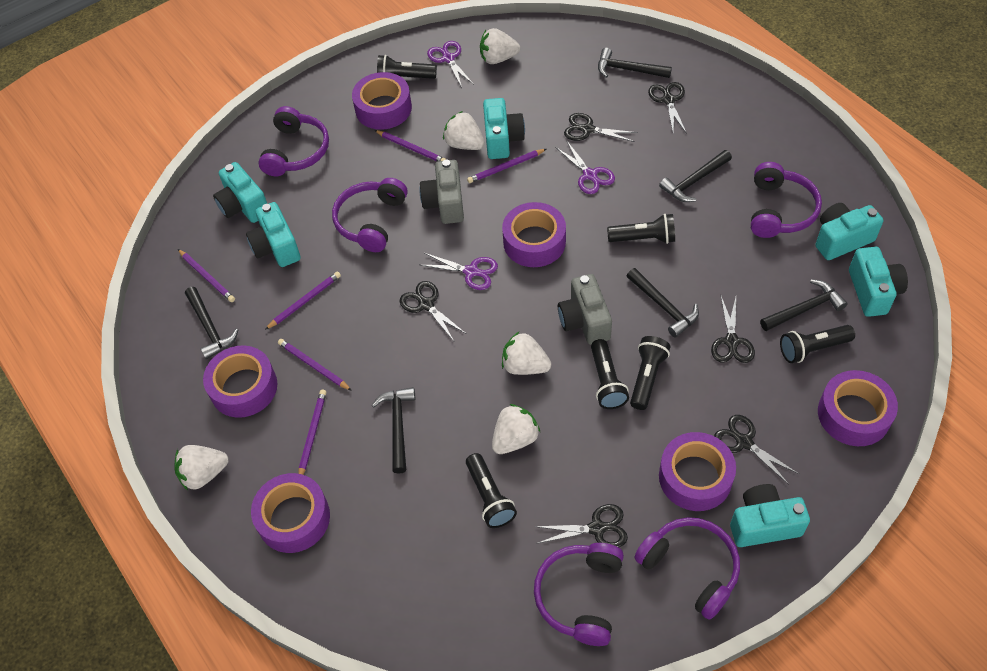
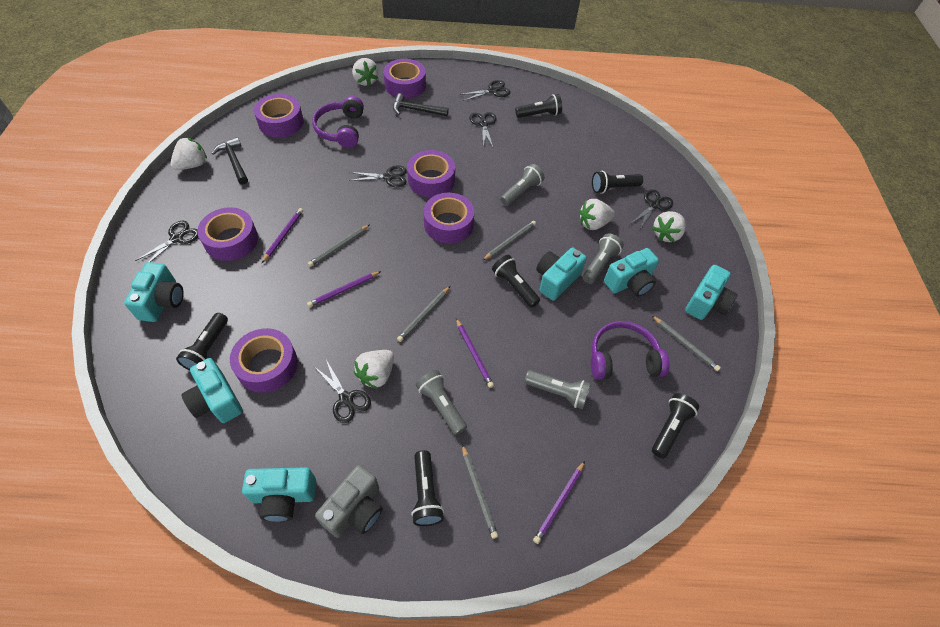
black hammer: [185,287,238,359] [372,387,415,474] [598,48,672,78] [627,268,699,338] [659,150,732,202] [760,279,848,331] = 6 -> [212,137,248,185] [393,93,449,116] = 2
grey camera: [419,160,464,224] [558,274,612,345] = 2 -> [315,465,383,538] = 1
grey flashlight: none = 0 -> [416,370,467,435] [500,164,545,206] [524,370,591,409] [583,233,624,284] = 4
grey pencil: none = 0 -> [308,225,369,267] [397,286,450,342] [462,444,498,539] [482,221,536,261] [652,316,721,371] = 5
purple headphones: [258,106,329,176] [332,178,408,252] [534,543,624,646] [634,517,740,620] [751,162,822,238] = 5 -> [312,96,364,148] [591,321,670,380] = 2
purple pencil: [178,249,235,302] [265,271,341,330] [278,339,352,391] [298,390,326,474] [374,130,446,162] [467,149,546,183] = 6 -> [262,208,303,263] [307,271,381,307] [456,318,494,388] [533,461,585,544] = 4
purple scissors: [421,253,498,290] [427,41,474,88] [555,140,615,194] = 3 -> none = 0

